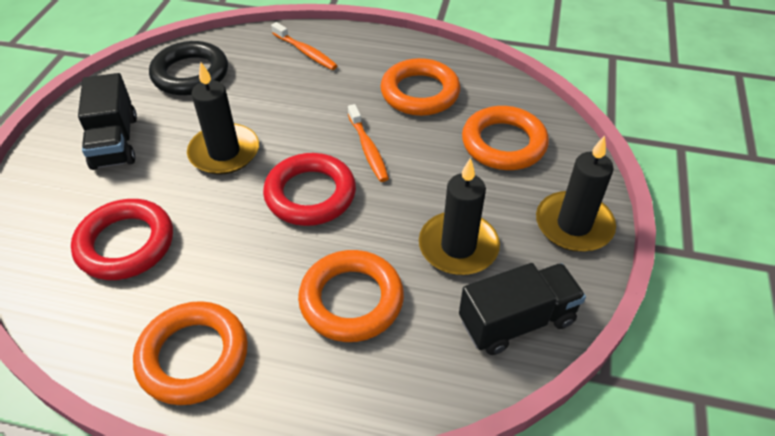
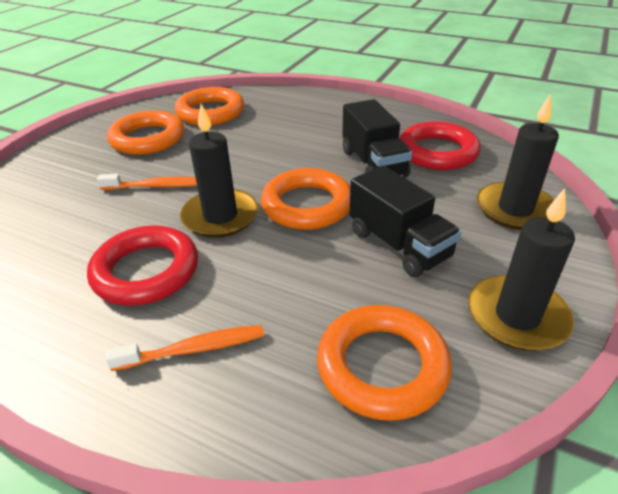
black ring: [149,41,228,96] = 1 -> none = 0

